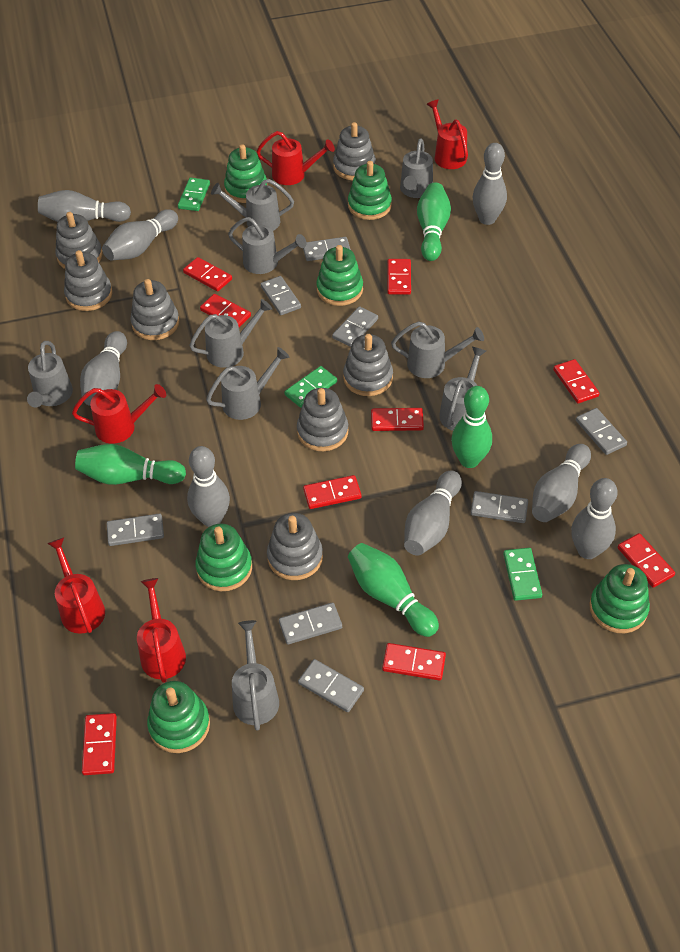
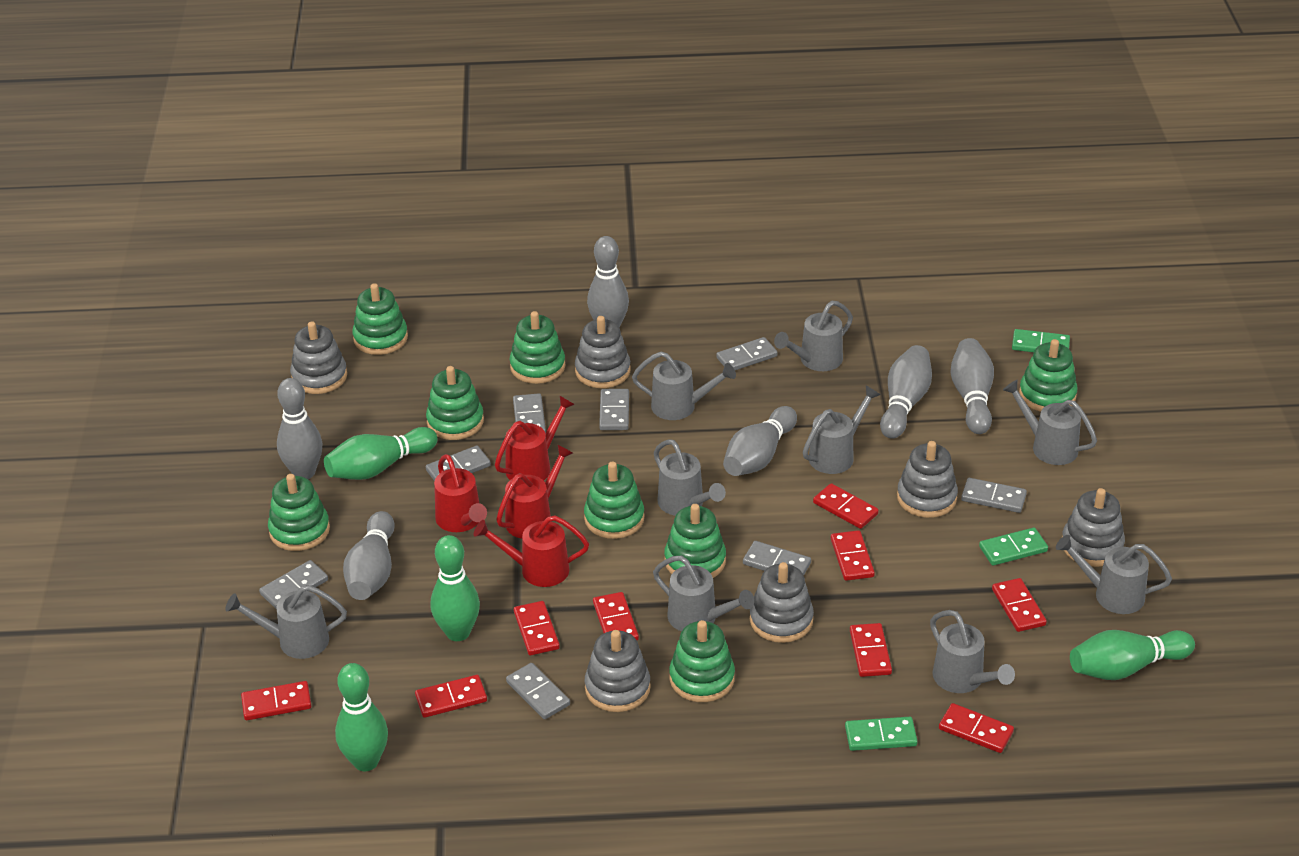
green stacking toy: [147,681,210,753] [195,524,252,591] [224,144,268,203] [316,245,363,306] [348,161,392,220] [589,564,650,633] = 6 -> [268,474,330,551] [352,283,408,355] [426,366,484,440] [510,311,565,384] [584,461,644,539] [664,504,726,578] [669,620,735,702] [1019,339,1078,412] = 8
grey bowling pin: [38,190,131,222] [80,331,127,406] [102,209,178,261] [187,446,230,527] [404,470,462,556] [472,143,507,225] [532,444,591,522] [571,478,618,559] = 8 -> [277,378,323,479] [343,511,395,600] [587,236,629,328] [723,406,797,476] [880,345,932,439] [950,338,994,434] = 6
grey stacking toy: [55,212,103,269] [64,250,112,311] [130,279,179,340] [267,513,323,580] [297,388,348,451] [333,122,376,180] [343,334,393,396] = 7 -> [290,321,347,394] [575,316,630,388] [585,630,651,712] [750,562,814,643] [897,441,958,518] [1062,488,1125,567] = 6
red watering can: [47,537,105,634] [72,384,166,444] [137,578,186,683] [256,131,335,185] [426,99,468,169] = 5 -> [434,454,487,532] [474,515,589,587] [495,396,575,481] [496,444,573,539] = 4

